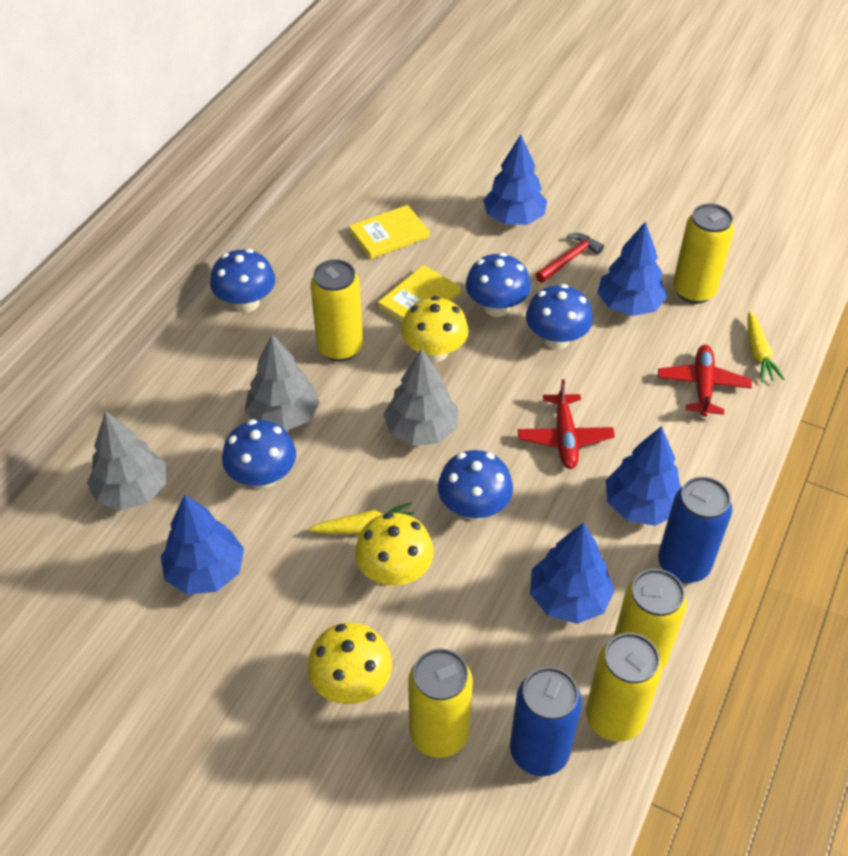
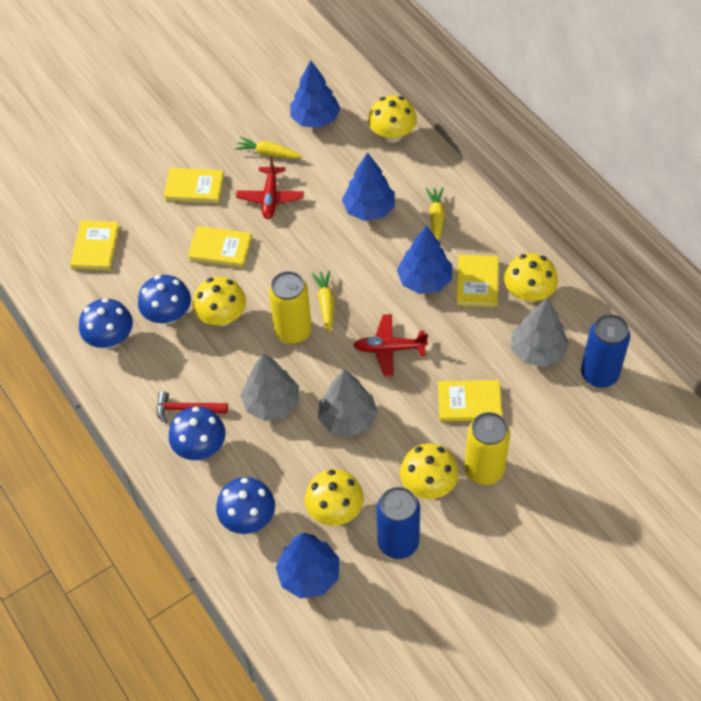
blue mushroom: [210,249,275,312] [222,419,296,489] [438,450,513,520] [466,252,531,317] [526,284,593,349] = 5 -> [79,298,133,348] [138,275,191,324] [169,406,226,460] [216,477,275,534] = 4
blue tree: [161,495,244,594] [483,135,547,225] [530,522,615,624] [597,221,667,316] [605,426,681,526] = 5 -> [276,533,339,598] [290,60,341,128] [342,152,395,221] [397,225,452,294] = 4
yellow book: [349,205,430,259] [378,265,461,323] = 2 -> [70,220,120,270] [164,168,224,203] [187,226,252,268] [438,380,502,421] [456,255,499,307] = 5
yellow can: [311,259,363,361] [408,649,473,758] [586,633,662,742] [613,569,687,670] [673,204,734,304] = 5 -> [269,271,312,344] [465,412,510,485] = 2
yellow carrot: [309,502,414,534] [747,312,785,382] = 2 -> [235,137,302,159] [312,270,334,333] [426,187,444,241] = 3
yellow mushroom: [307,622,392,704] [355,513,434,585] [401,296,469,362] = 3 -> [193,277,246,326] [305,469,364,526] [368,96,417,143] [400,443,459,499] [504,253,558,303] = 5

